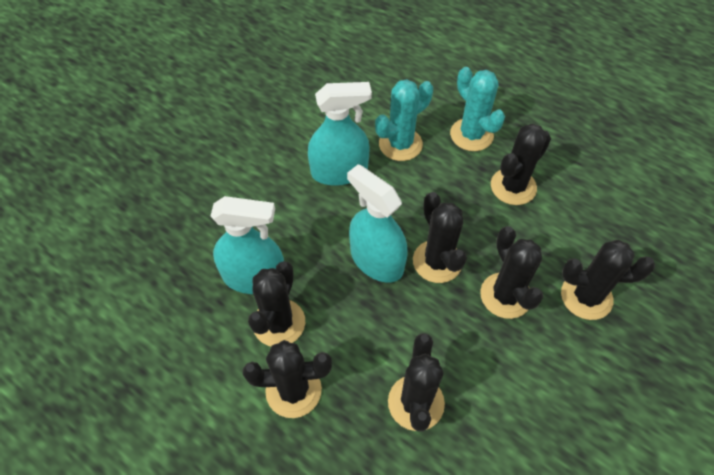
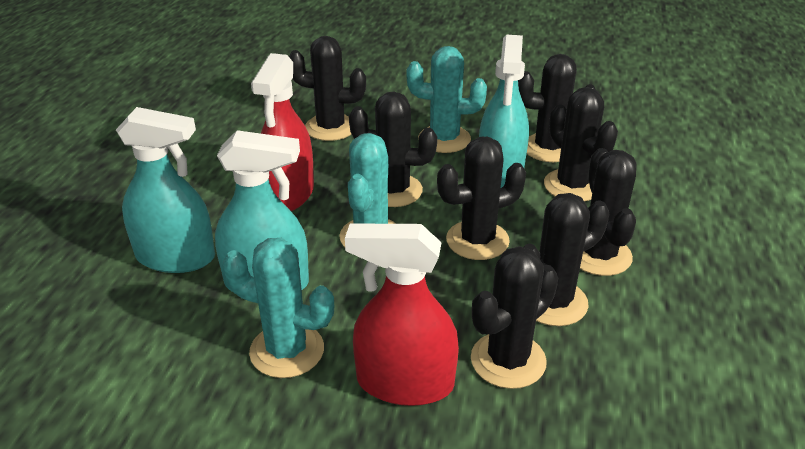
black cactus: [243,340,332,418] [248,261,305,346] [388,333,445,432] [413,192,467,283] [480,226,543,319] [491,123,551,205] [561,240,655,320] = 7 -> [289,36,366,141] [349,92,437,207] [437,137,526,260] [471,246,558,389] [518,54,596,162] [524,193,609,326] [544,87,618,202] [580,148,636,276] = 8
red spray bottle: none = 0 -> [251,53,314,211] [345,223,459,406] = 2
turquoise cactus: [375,79,433,161] [450,67,505,151] = 2 -> [223,238,334,378] [339,133,396,247] [407,46,487,153] = 3

